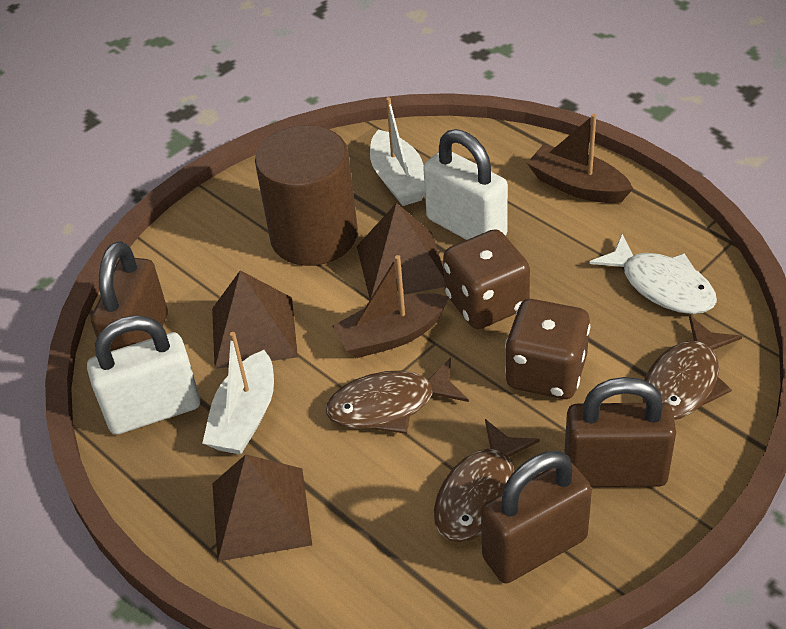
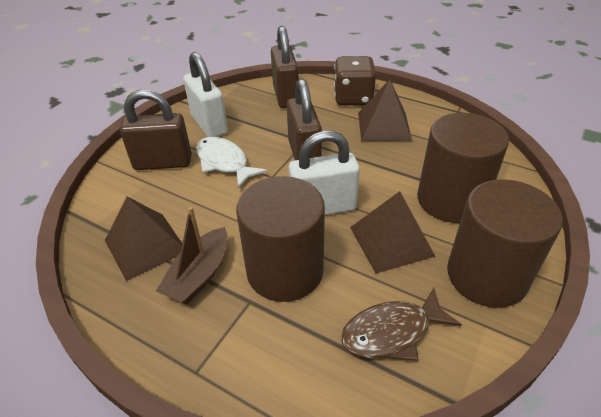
brown boat: [332,255,449,358] [527,114,633,203] = 2 -> [156,207,228,305] = 1
brown cylinder: [255,125,358,266] = 1 -> [236,176,325,302] [417,113,509,223] [447,179,563,308] = 3
brown dice: [443,229,530,329] [505,299,590,399] = 2 -> [334,56,376,105] = 1
brown fish: [326,358,469,434] [434,419,540,542] [643,315,742,420] = 3 -> [341,288,462,361] = 1
white boat: [203,332,274,455] [370,97,425,206] = 2 -> none = 0

